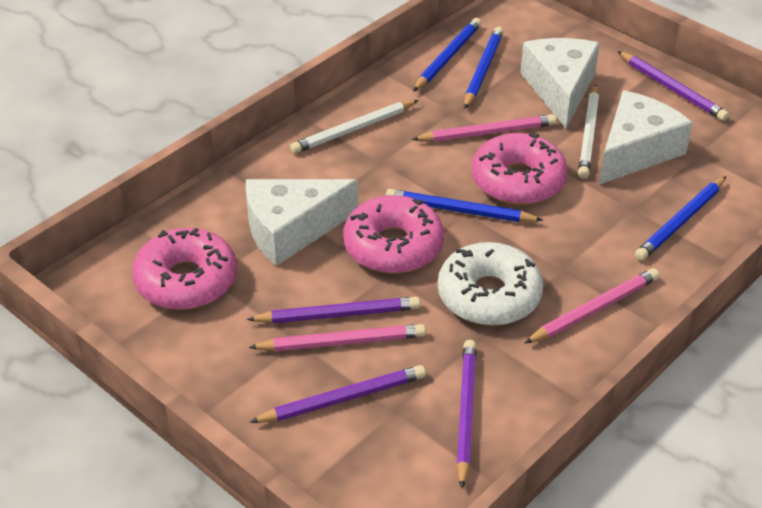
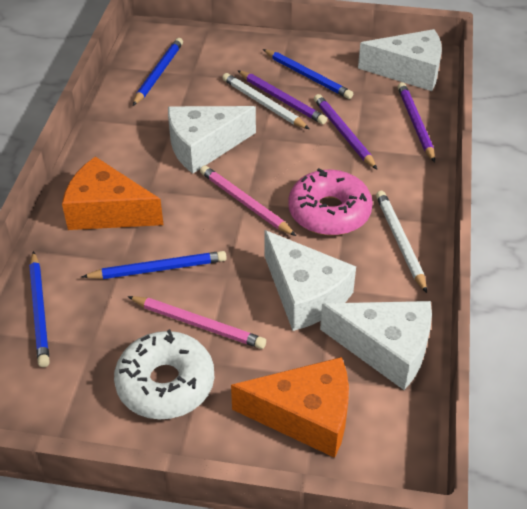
orange cheese: none = 0 -> [62,157,163,230] [231,357,349,458] = 2
pink donut: [132,228,237,310] [343,195,444,274] [471,133,568,205] = 3 -> [288,168,373,235] = 1
pink pencil: [248,324,426,351] [412,114,557,142] [524,268,659,344] = 3 -> [127,296,266,349] [200,165,296,236] = 2
purple pencil: [247,297,420,324] [250,365,426,423] [456,340,477,489] [618,51,729,121] = 4 -> [237,70,327,124] [314,94,377,169] [398,82,435,162] = 3
white cheese: [246,179,358,266] [520,38,600,128] [599,90,693,185] = 3 -> [168,106,256,174] [264,230,356,331] [320,301,432,390] [358,29,442,91] = 4

